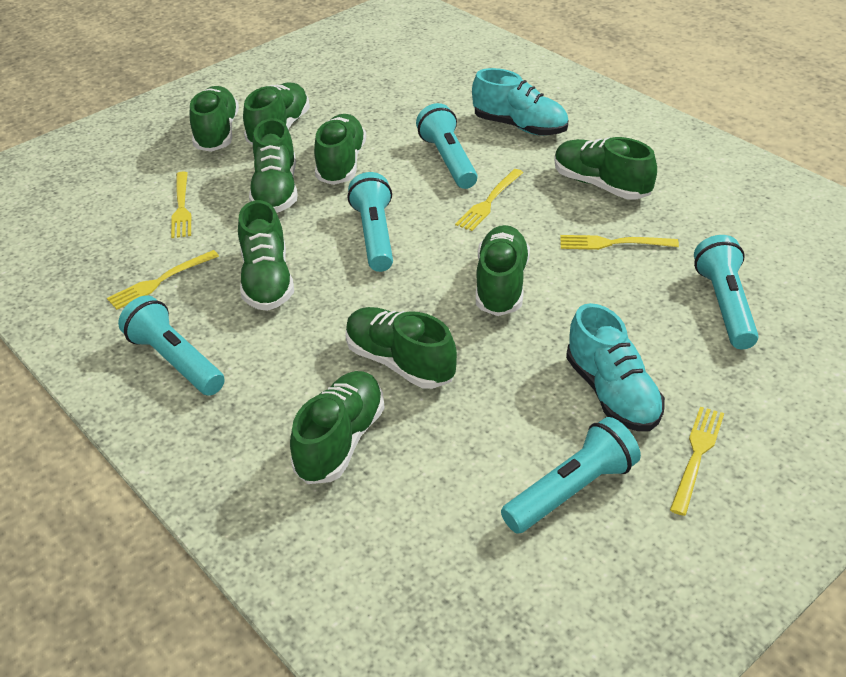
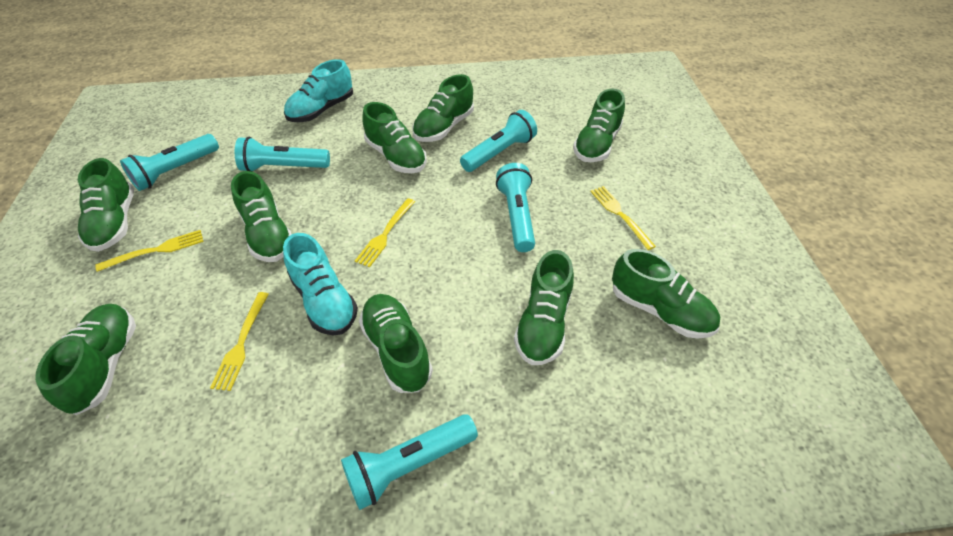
yellow fork: [107,250,219,310] [171,171,191,238] [455,169,523,231] [560,235,679,250] [670,407,724,516] = 5 -> [95,230,204,272] [210,292,269,391] [355,198,415,267] [590,186,656,250] = 4

